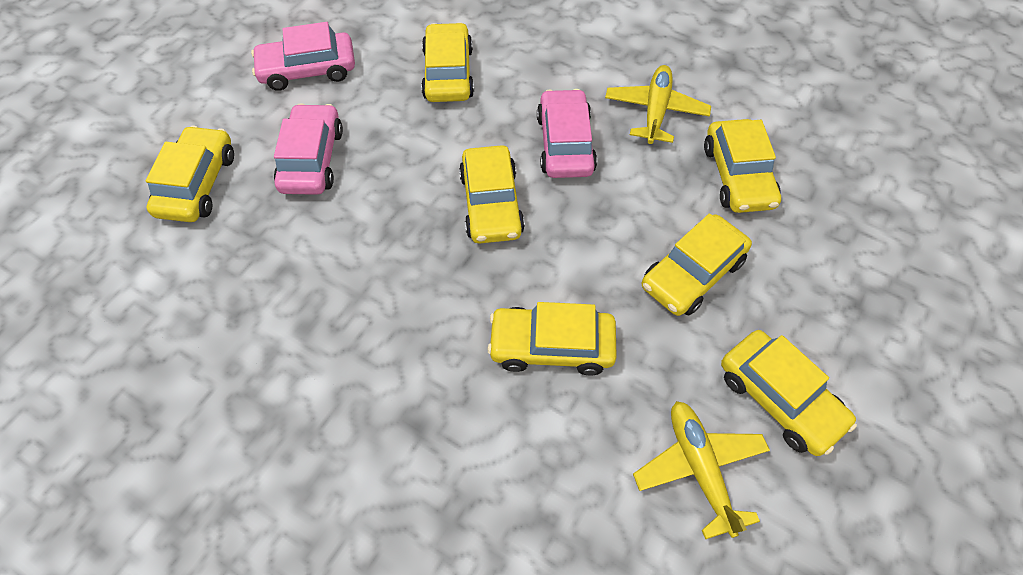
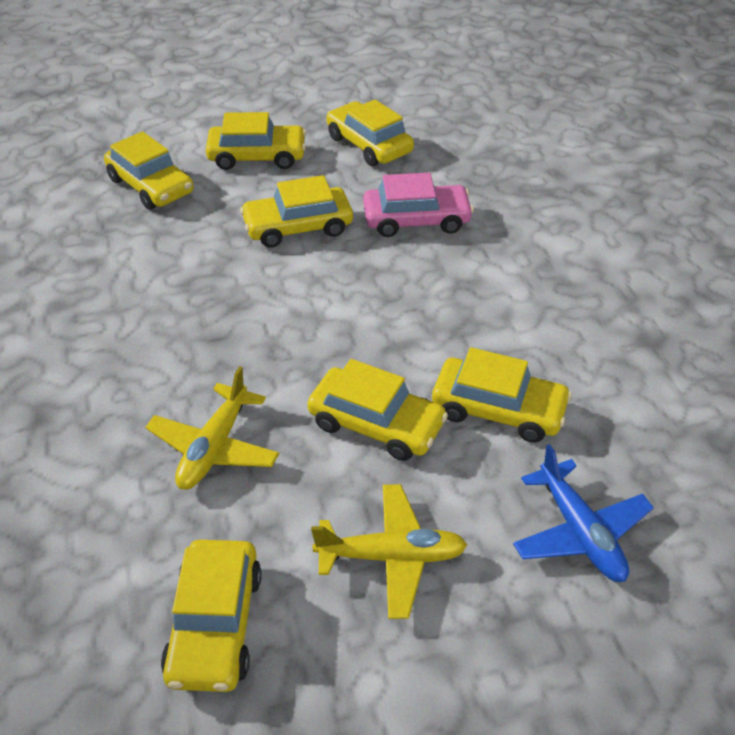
blue plane: none = 0 -> [513,444,654,582] = 1
pink car: [251,22,355,91] [274,103,343,195] [537,89,597,178] = 3 -> [363,173,474,237] = 1

